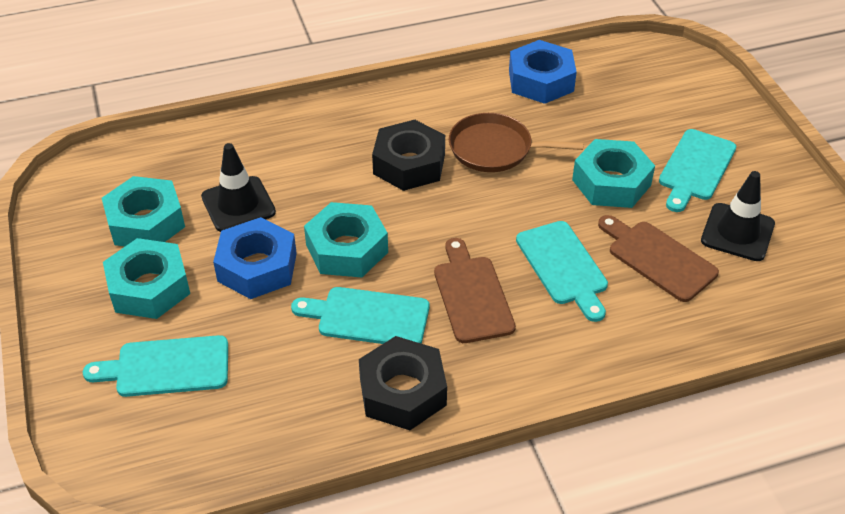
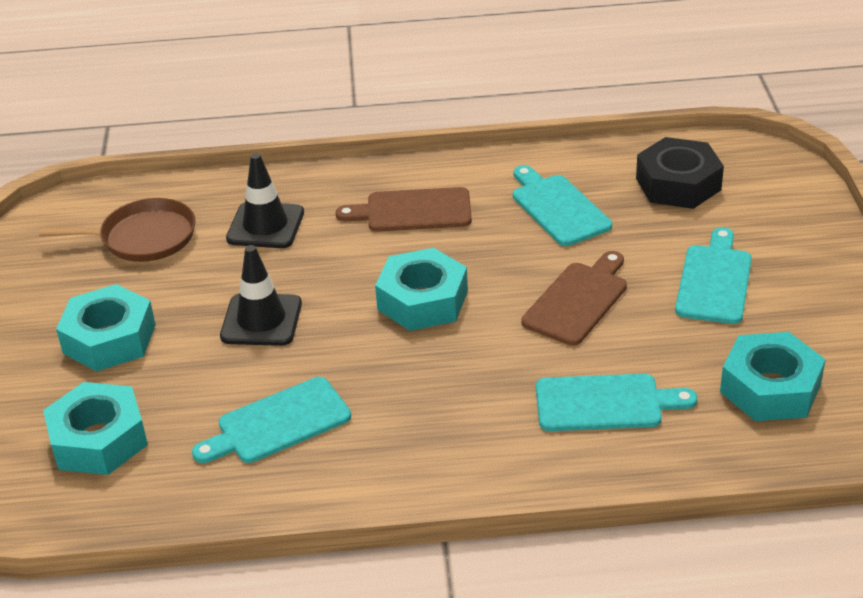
black nut: [359,336,447,430] [372,120,445,191] = 2 -> [636,137,724,209] = 1
blue nut: [213,217,297,299] [509,40,577,104] = 2 -> none = 0

